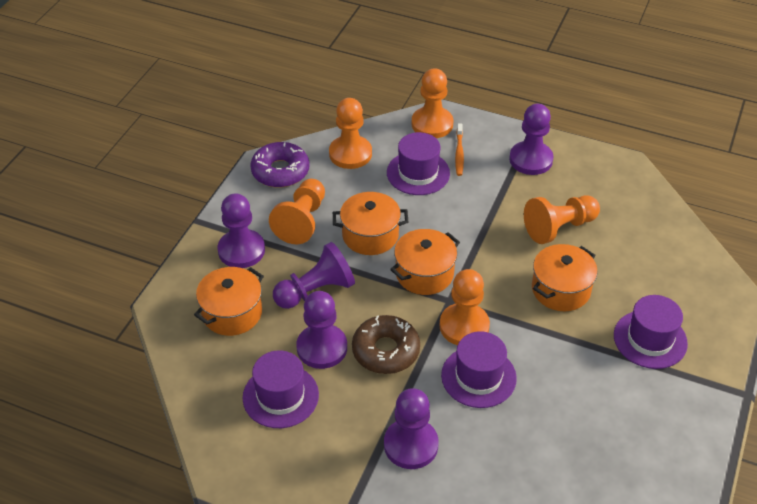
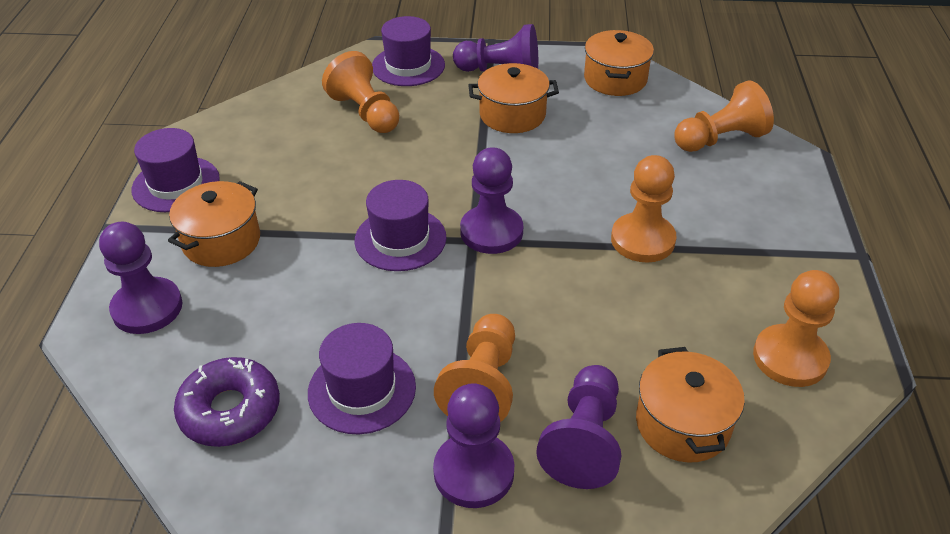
brown donut: [352,315,420,374] = 1 -> none = 0
orange toothbrush: [455,123,464,176] = 1 -> none = 0

